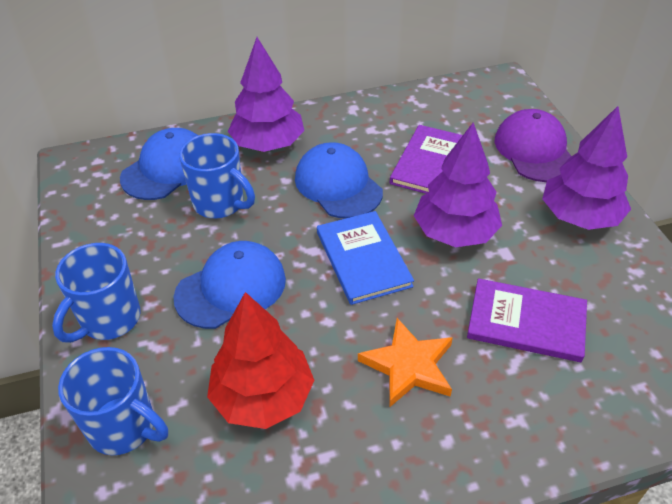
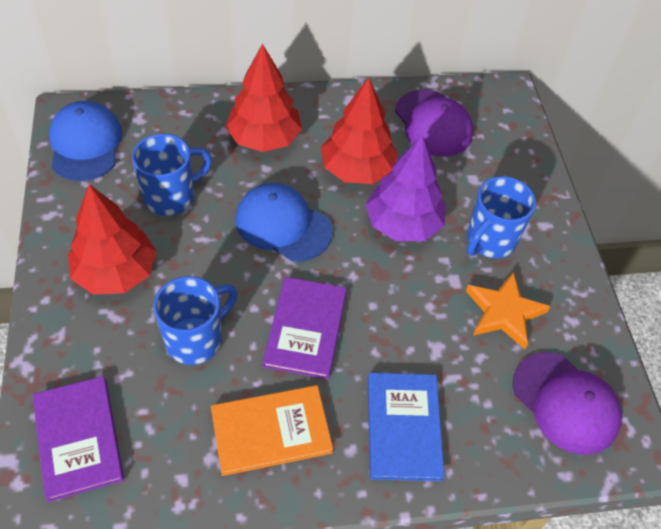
blue cap: [120,128,198,200] [173,241,286,329] [295,142,383,219] = 3 -> [49,101,122,181] [236,183,333,262] = 2
orange book: none = 0 -> [211,385,333,476] = 1
purple cap: [495,109,571,182] = 1 -> [395,90,473,156] [513,352,622,455] = 2
purple tree: [228,37,304,152] [414,123,502,247] [542,106,631,230] = 3 -> [365,135,446,241] = 1
red tree: [207,292,314,429] = 1 -> [68,184,156,295] [226,44,302,152] [321,77,398,184] = 3

